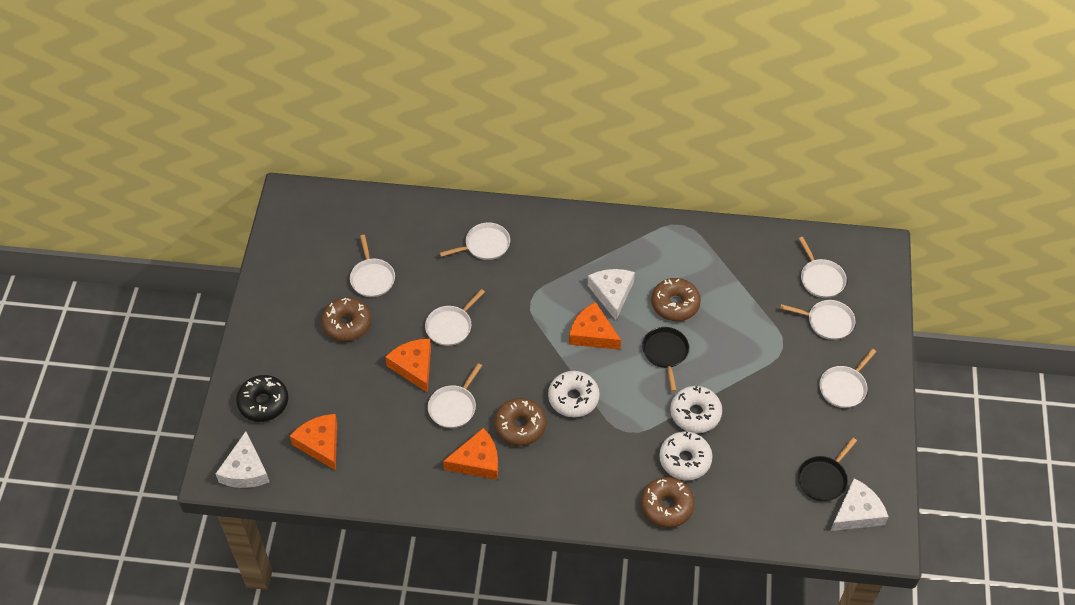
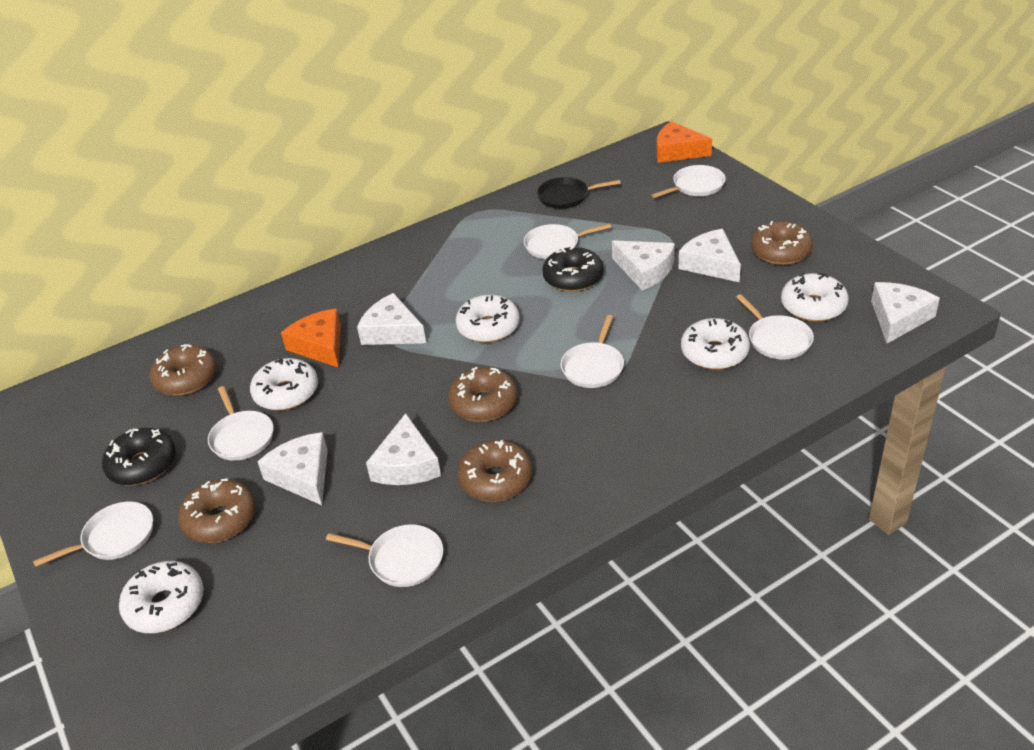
black donut: [236,375,288,422] = 1 -> [102,428,176,485] [542,246,604,292] = 2
black pan: [642,327,689,392] [798,438,857,501] = 2 -> [537,177,621,209] = 1
brown donut: [321,297,371,341] [494,398,546,446] [641,477,695,528] [651,278,701,321] = 4 -> [149,344,217,395] [178,478,256,543] [448,367,518,422] [457,440,533,502] [751,221,813,265] = 5
orange cheese: [290,414,337,470] [385,339,431,393] [443,428,498,480] [569,302,621,350] = 4 -> [281,308,341,368] [656,121,712,163] = 2
white cheese: [216,431,269,488] [588,269,635,320] [831,478,889,531] = 3 -> [257,432,328,505] [357,293,426,345] [366,413,441,485] [612,240,675,290] [679,229,741,282] [871,282,940,344] = 6
white donut: [548,371,600,417] [659,431,712,480] [670,386,722,433] = 3 -> [119,561,204,633] [250,358,318,411] [456,295,520,343] [681,318,750,370] [781,273,849,322] = 5

